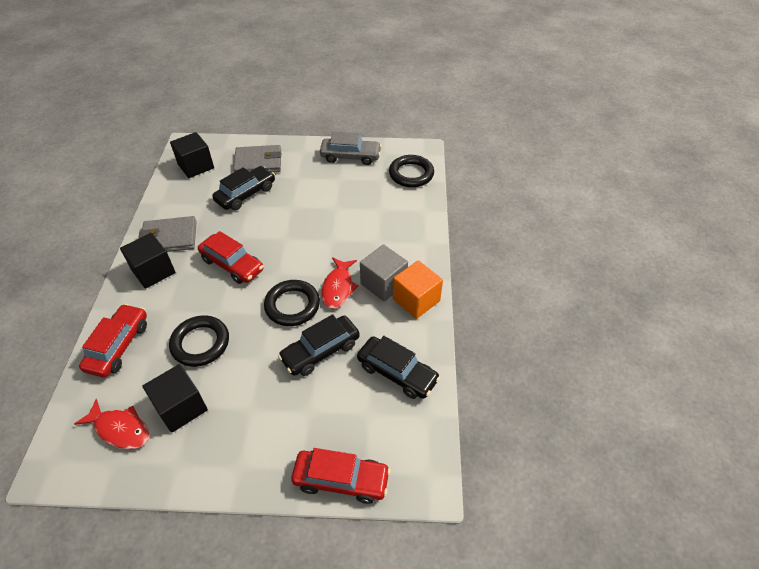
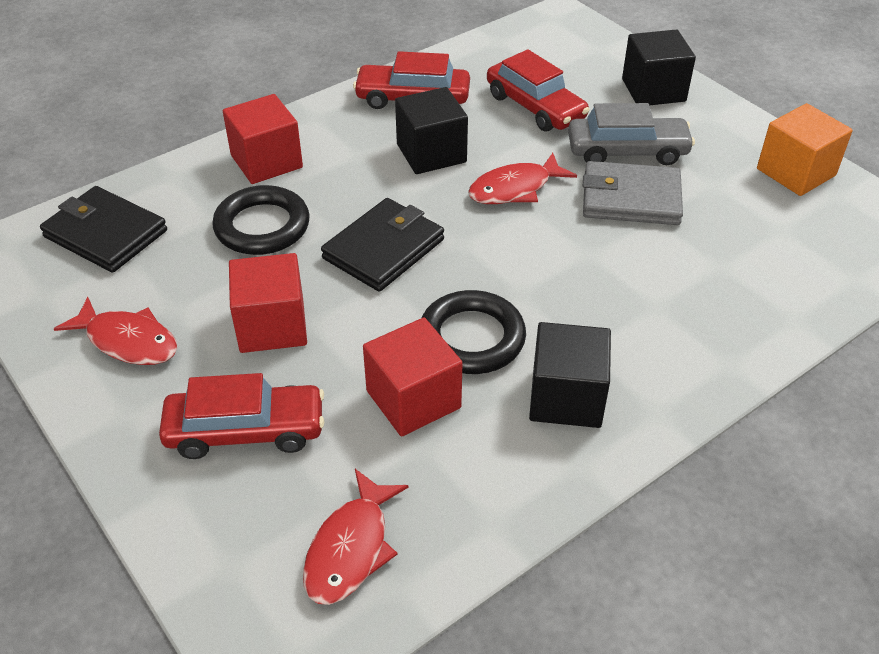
black car: [212,166,275,210] [278,314,360,376] [357,336,440,399] = 3 -> none = 0
black ring: [169,315,229,367] [264,280,320,326] [389,155,434,187] = 3 -> [212,185,310,255] [422,290,526,374] = 2
black wallet: none = 0 -> [40,186,167,273] [321,198,444,292] = 2
grey cube: [360,244,408,302] = 1 -> none = 0
grey wallet: [138,216,197,252] [233,145,281,172] = 2 -> [583,161,683,225] = 1
red cube: none = 0 -> [223,94,303,184] [229,253,307,353] [363,317,463,437] = 3
red fish: [74,399,149,449] [321,257,359,309] = 2 -> [54,297,178,365] [303,469,409,605] [468,153,577,204] = 3

